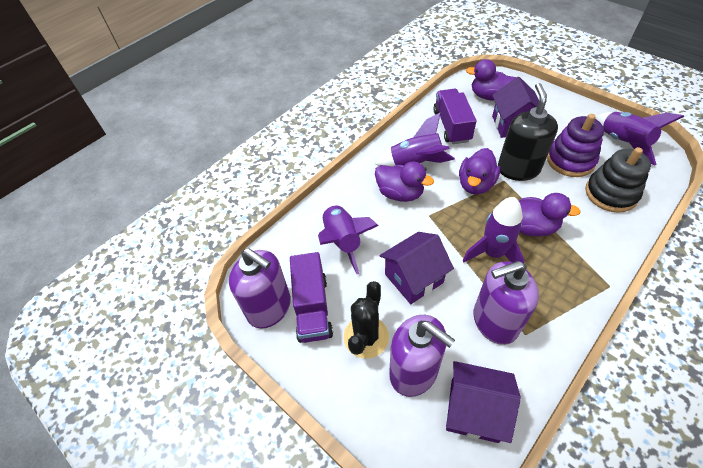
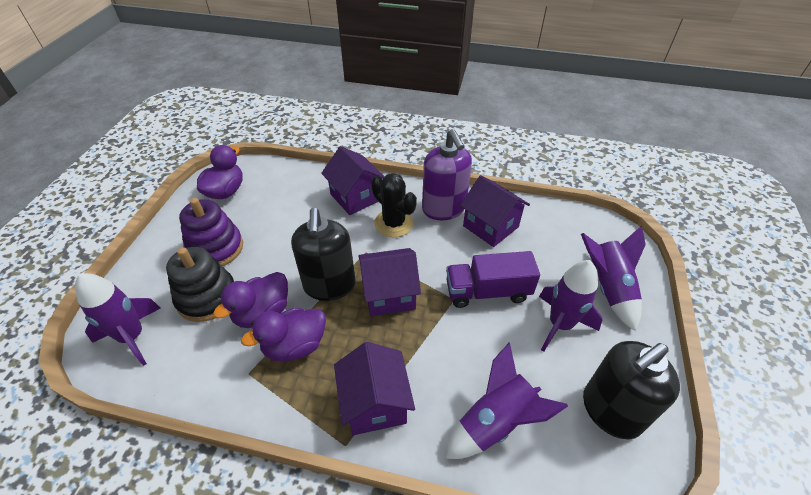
black soap dispenser: [498,83,558,181] = 1 -> [291,208,356,301] [583,341,680,439] = 2
purple duck: [375,162,434,202] [459,148,500,195] [466,59,516,101] [519,193,581,236] = 4 -> [197,145,243,199] [213,272,288,328] [241,308,326,362] = 3
purple house: [380,232,454,304] [446,361,521,443] [492,76,539,138] = 3 -> [321,146,385,215] [334,342,415,435] [358,248,421,316] [460,175,530,247] = 4
purple soap dispenser: [229,248,291,329] [389,315,455,397] [474,261,539,345] = 3 -> [422,129,472,221] = 1
purple truck: [290,252,333,343] [433,89,477,144] = 2 -> [446,251,540,308] = 1

